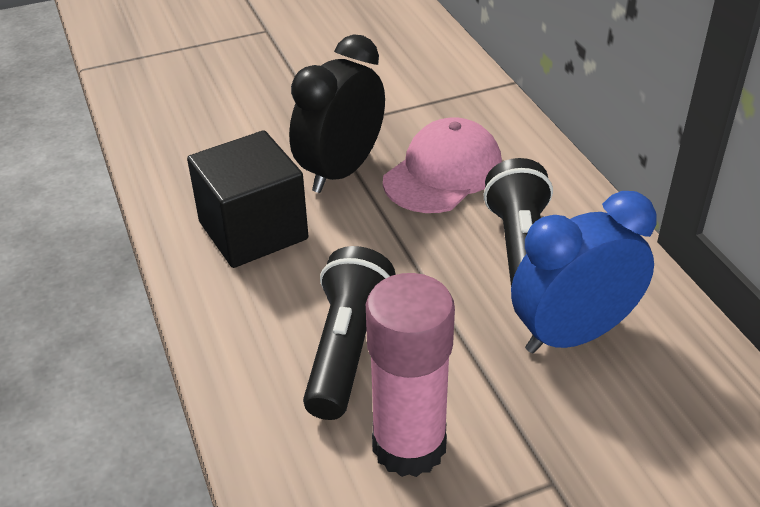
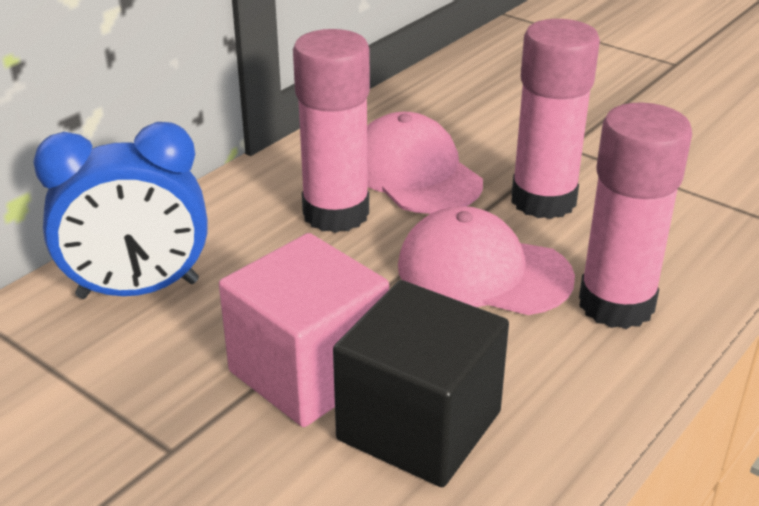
black clock: [289,34,385,193] = 1 -> none = 0
black flashlight: [303,246,395,420] [483,158,553,286] = 2 -> none = 0
pink cap: [383,117,502,213] = 1 -> [367,112,483,214] [398,206,575,315] = 2
pink cube: none = 0 -> [219,233,389,427] = 1
pink glue stick: [366,273,455,477] = 1 -> [293,29,370,233] [511,19,600,219] [579,103,692,329] = 3

